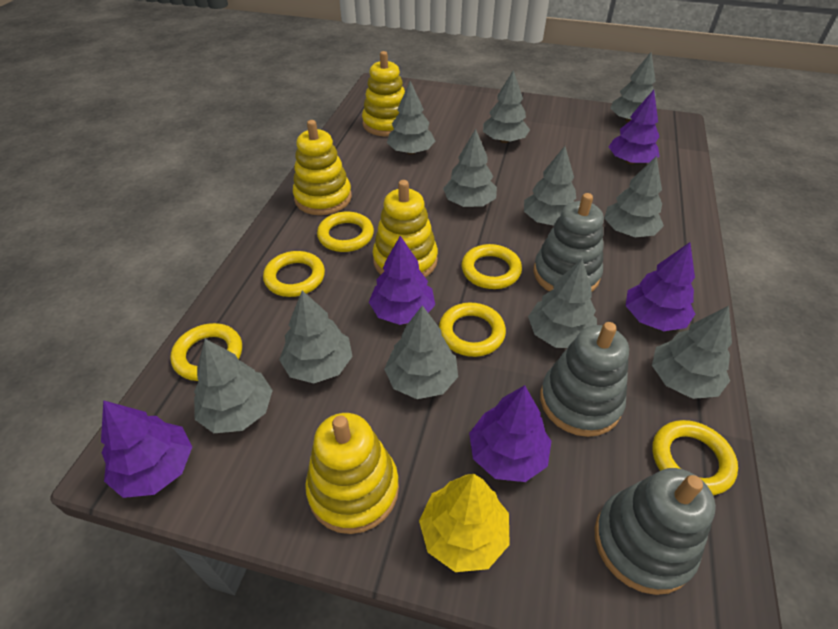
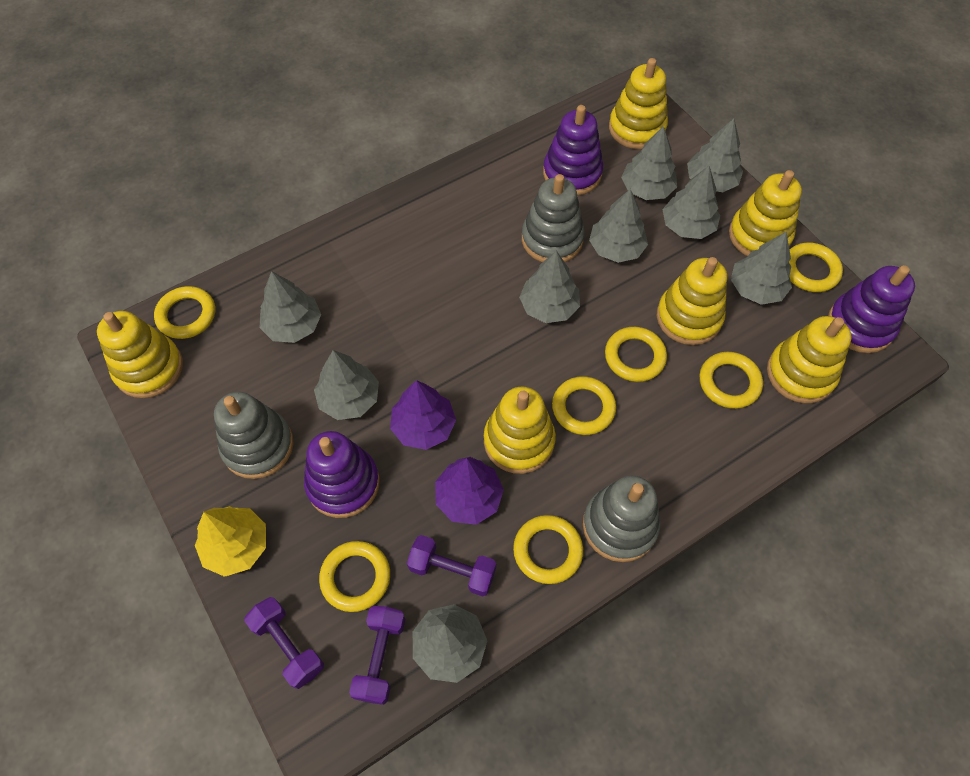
grey tree: [194,339,273,433] [279,290,353,383] [384,305,458,399] [387,81,435,154] [443,129,497,207] [483,70,530,143] [524,146,576,226] [528,259,597,348] [604,156,664,237] [610,52,656,122] [652,306,732,399] = 11 -> [260,271,321,343] [314,350,379,420] [413,604,487,683] [519,251,580,323] [589,189,648,263] [621,126,677,200] [662,166,720,239] [687,118,743,192] [731,231,792,305] = 9
purple dumbbell: none = 0 -> [244,597,324,689] [349,606,405,705] [407,535,496,597] = 3
purple stacking toy: none = 0 -> [304,431,380,518] [543,105,603,195] [828,265,915,353] = 3
purple tree: [101,400,192,498] [369,236,435,325] [469,385,551,482] [609,90,660,164] [626,242,695,331] = 5 -> [390,380,456,450] [435,457,504,525] = 2
yellow ring: [170,323,242,381] [263,251,325,297] [317,212,374,252] [439,303,506,357] [462,244,522,289] [652,420,738,496] = 6 -> [154,286,215,339] [319,541,390,612] [513,515,583,584] [552,376,616,435] [605,327,667,382] [699,352,763,409] [789,242,843,292] = 7
yellow stacking toy: [293,120,352,215] [305,413,399,534] [362,51,405,136] [372,180,438,277] = 4 -> [97,311,183,398] [484,386,556,474] [609,58,668,149] [657,257,727,345] [729,170,802,256] [767,316,852,403] = 6

